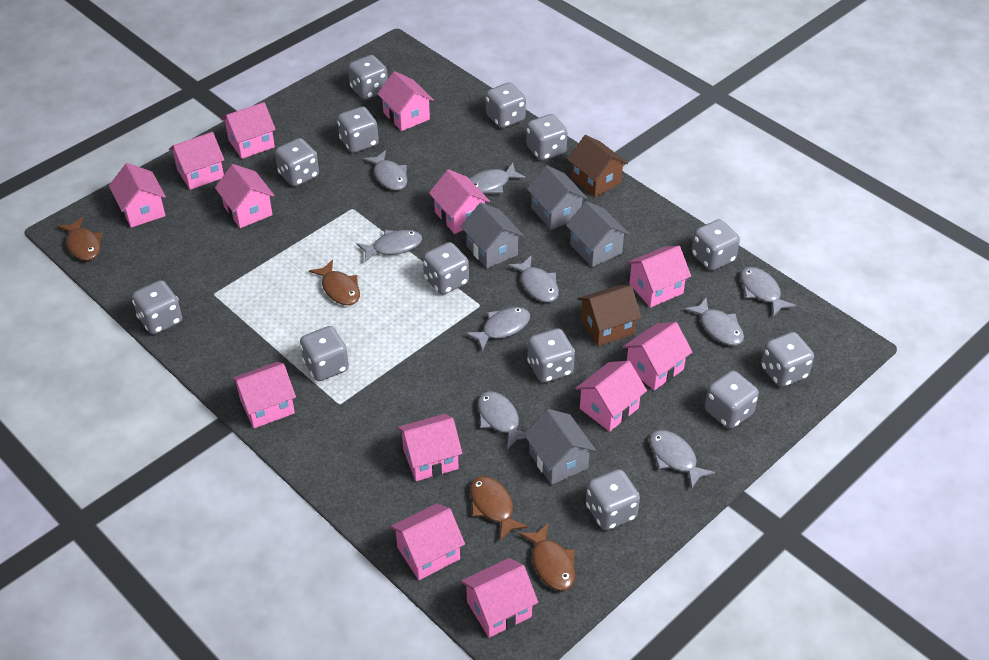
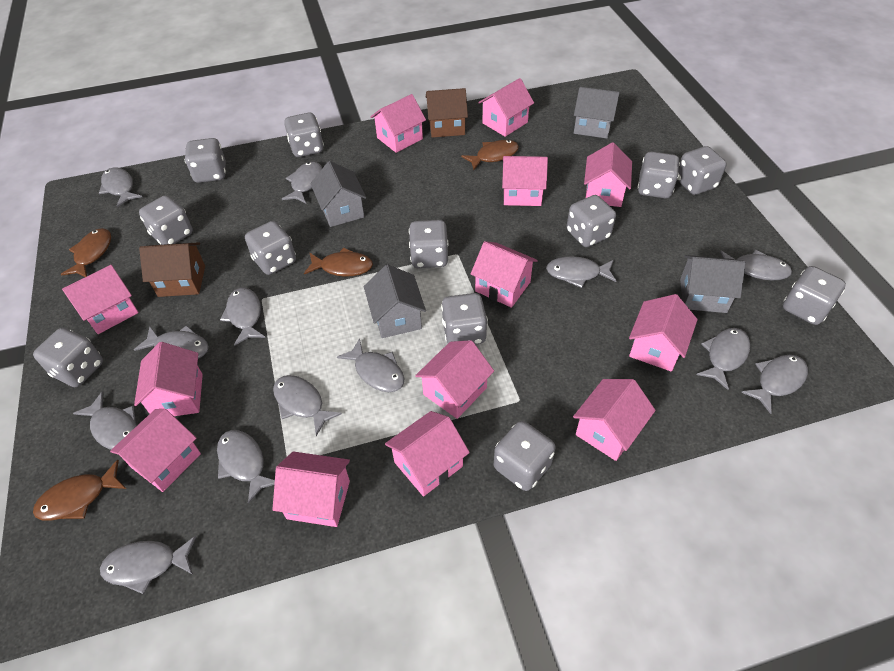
grey dice: [132,280,182,335] [275,138,319,187] [300,326,349,381] [337,107,379,153] [348,55,388,100] [423,242,469,295] [486,82,526,128] [526,114,568,161] [527,328,575,383] [586,469,640,530] [692,219,740,271] [705,371,759,429] [761,332,814,387] = 13 -> [33,328,103,387] [139,195,193,245] [185,138,226,183] [245,221,296,275] [284,113,324,157] [409,220,448,268] [441,293,488,345] [494,421,556,491] [567,195,616,247] [638,152,680,198] [677,146,727,195] [783,266,846,325] = 12
grey fish: [357,230,422,262] [363,150,408,191] [465,307,530,351] [469,163,526,193] [478,391,526,449] [508,256,559,302] [649,430,715,489] [684,298,744,346] [740,267,796,316] = 9 -> [73,392,137,450] [99,168,142,207] [100,536,196,594] [134,325,209,359] [217,430,275,504] [220,287,265,346] [273,375,342,436] [282,161,322,204] [337,338,404,392] [546,256,616,288] [696,328,750,390] [720,250,792,280] [741,355,808,414] = 13

